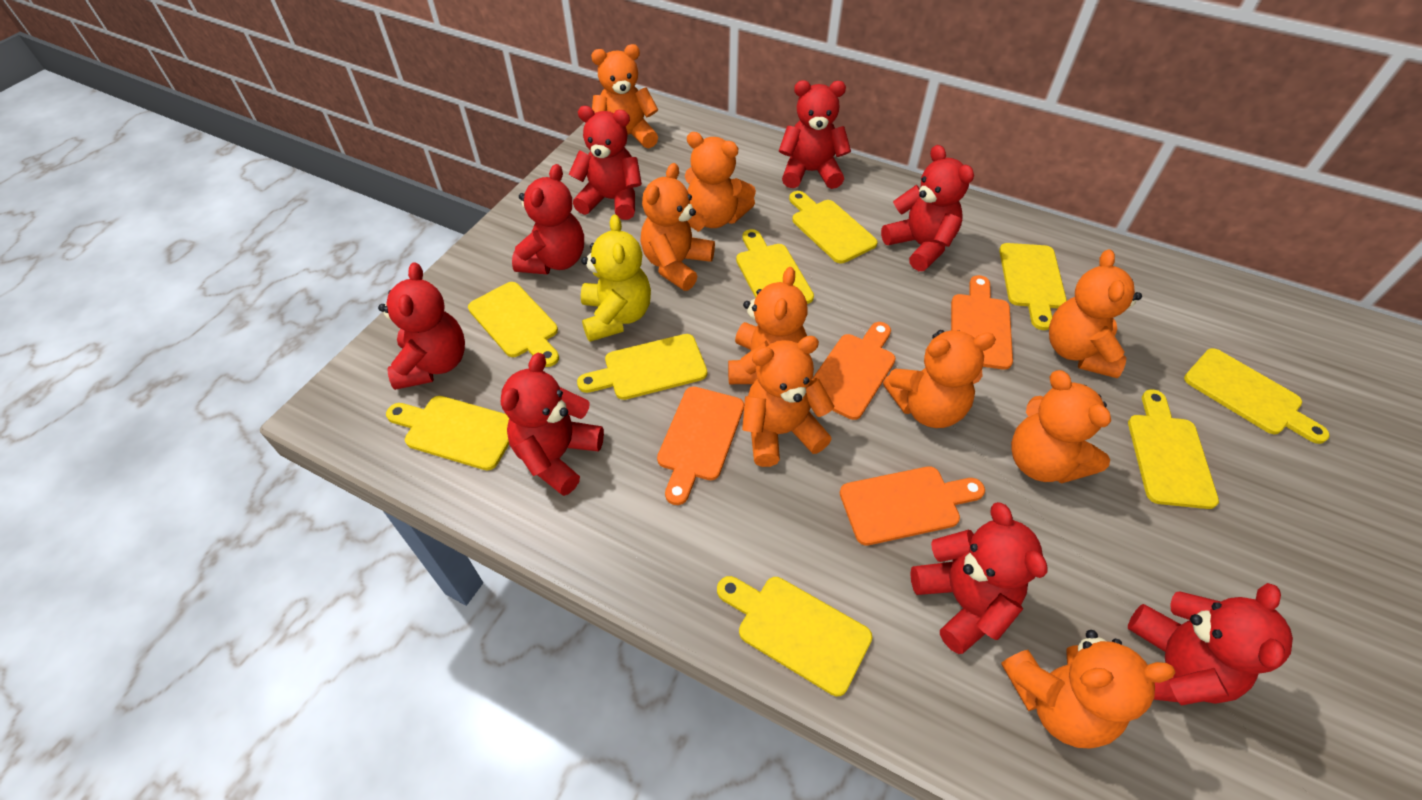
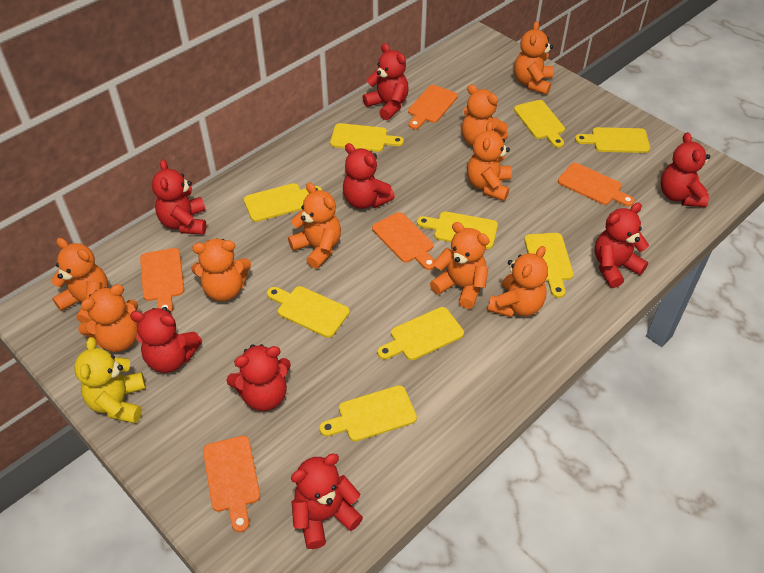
orange cutting board: [657,387,744,505] [812,322,896,420] [840,466,985,545] [951,275,1013,370] = 4 -> [140,248,184,314] [203,436,260,532] [372,212,436,270] [408,85,458,129] [558,163,635,206] = 5

